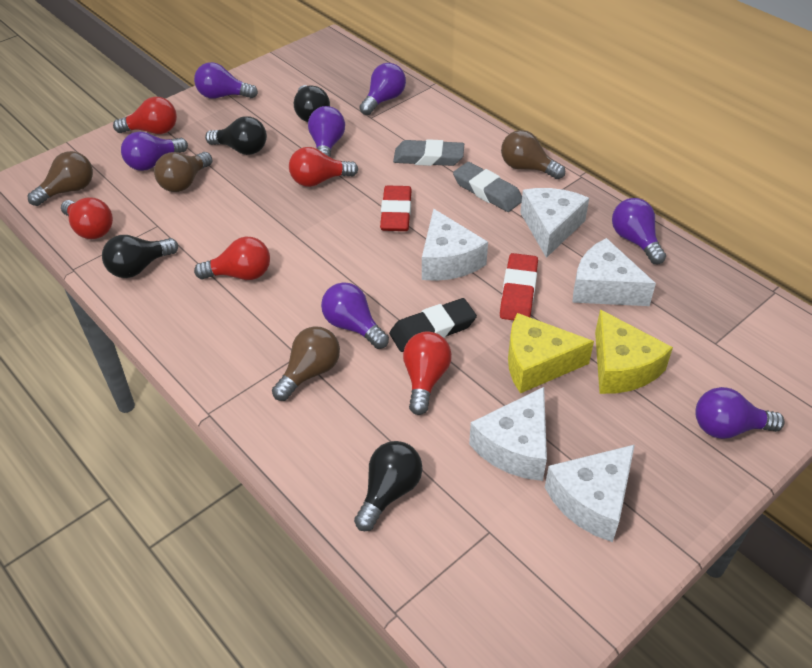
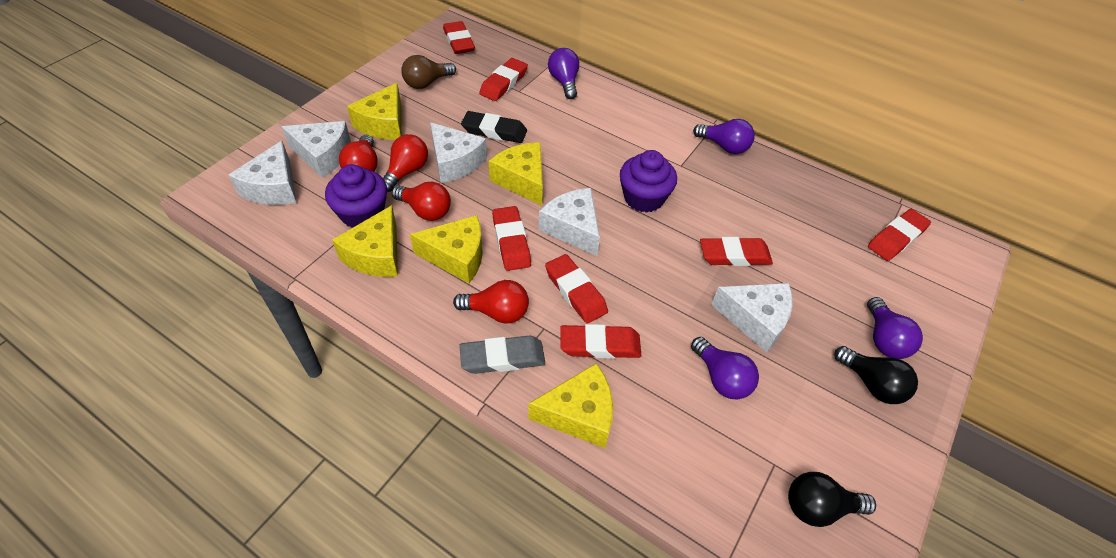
black light bulb: [102,235,178,278] [205,116,267,155] [294,85,330,122] [354,441,423,531] = 4 -> [788,472,876,527] [834,346,918,404] = 2
brown light bulb: [28,151,93,206] [154,152,213,192] [272,326,340,401] [501,130,565,179] = 4 -> [401,55,456,89] = 1
grey eraser: [393,139,464,166] [453,162,522,212] = 2 -> [459,336,545,374] = 1
purple cupcake: none = 0 -> [325,164,387,228] [620,150,677,213] = 2
purple light bulb: [121,131,188,171] [194,62,258,99] [308,106,345,157] [321,282,389,349] [359,63,406,115] [612,198,666,264] [695,387,785,439] = 7 -> [548,48,579,99] [691,337,759,400] [693,119,755,154] [867,297,923,359] = 4
red eraser: [380,185,412,231] [500,253,538,320] = 2 -> [443,21,475,54] [479,58,528,101] [492,206,531,271] [545,254,608,324] [560,324,641,359] [700,237,773,266] [868,209,931,261] = 7
red light bulb: [61,197,113,239] [113,97,177,134] [194,237,270,280] [289,147,358,187] [403,331,452,415] = 5 -> [339,135,378,171] [383,134,428,192] [392,182,451,221] [453,280,529,324] = 4
yellow cheese: [508,313,594,393] [595,309,673,394] = 2 -> [332,205,398,277] [347,83,401,140] [410,215,483,283] [489,142,543,205] [528,363,613,448] = 5

